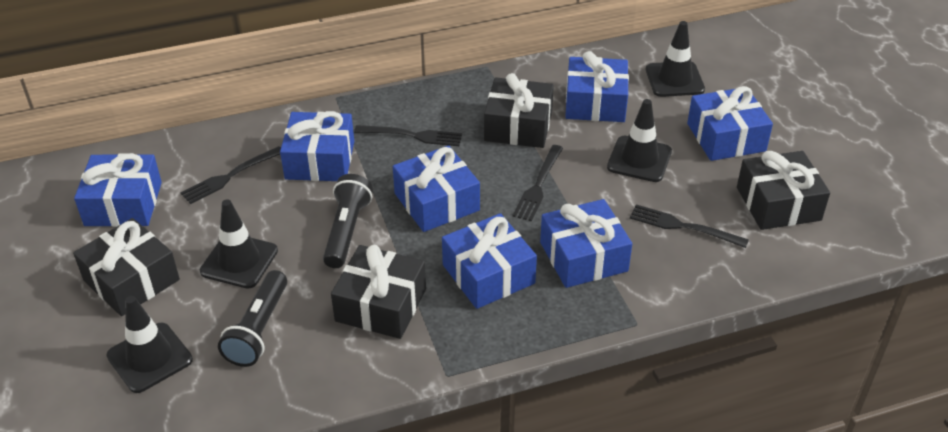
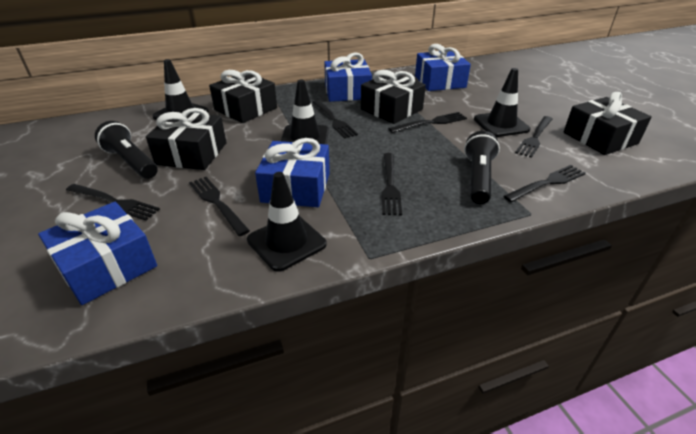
black fork: [180,146,281,204] [354,125,462,146] [512,145,563,221] [630,204,749,248] = 4 -> [66,184,160,221] [189,177,250,236] [312,100,358,139] [381,153,402,215] [388,112,467,133] [504,165,586,202] [515,116,552,158] = 7
blue gift: [74,153,162,227] [280,111,354,181] [393,145,480,232] [442,213,537,309] [540,199,632,288] [565,51,629,122] [687,86,773,161] = 7 -> [38,202,157,305] [255,138,330,207] [324,52,372,102] [415,44,471,91] = 4

